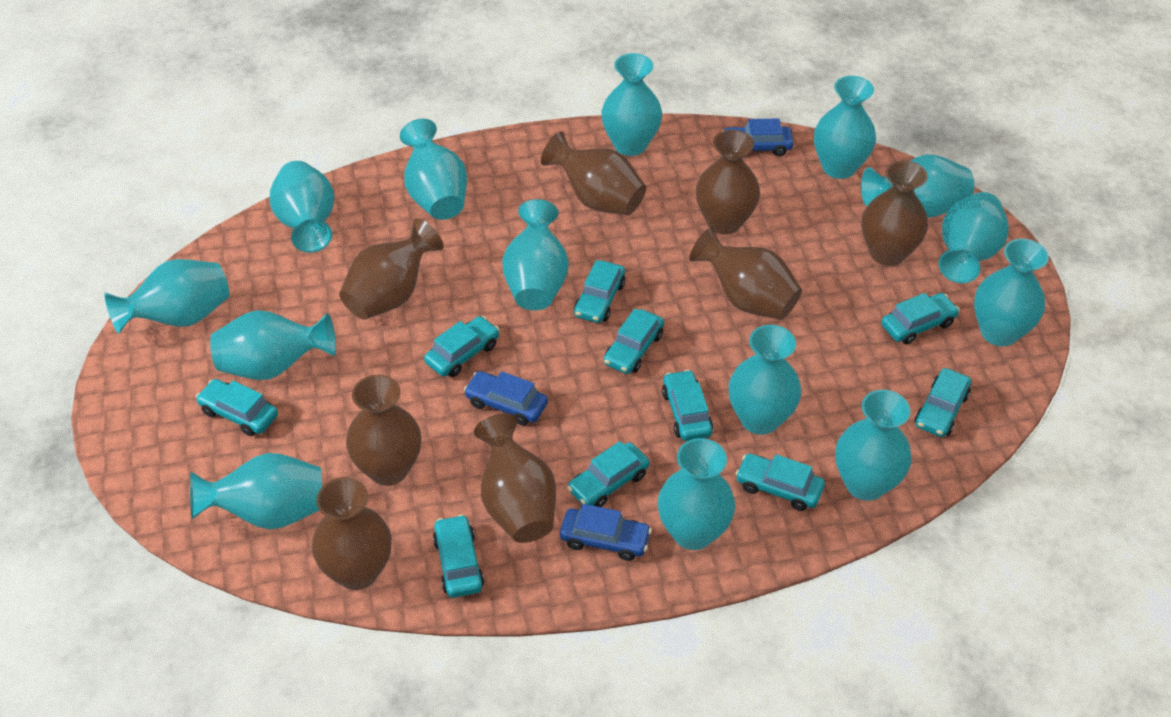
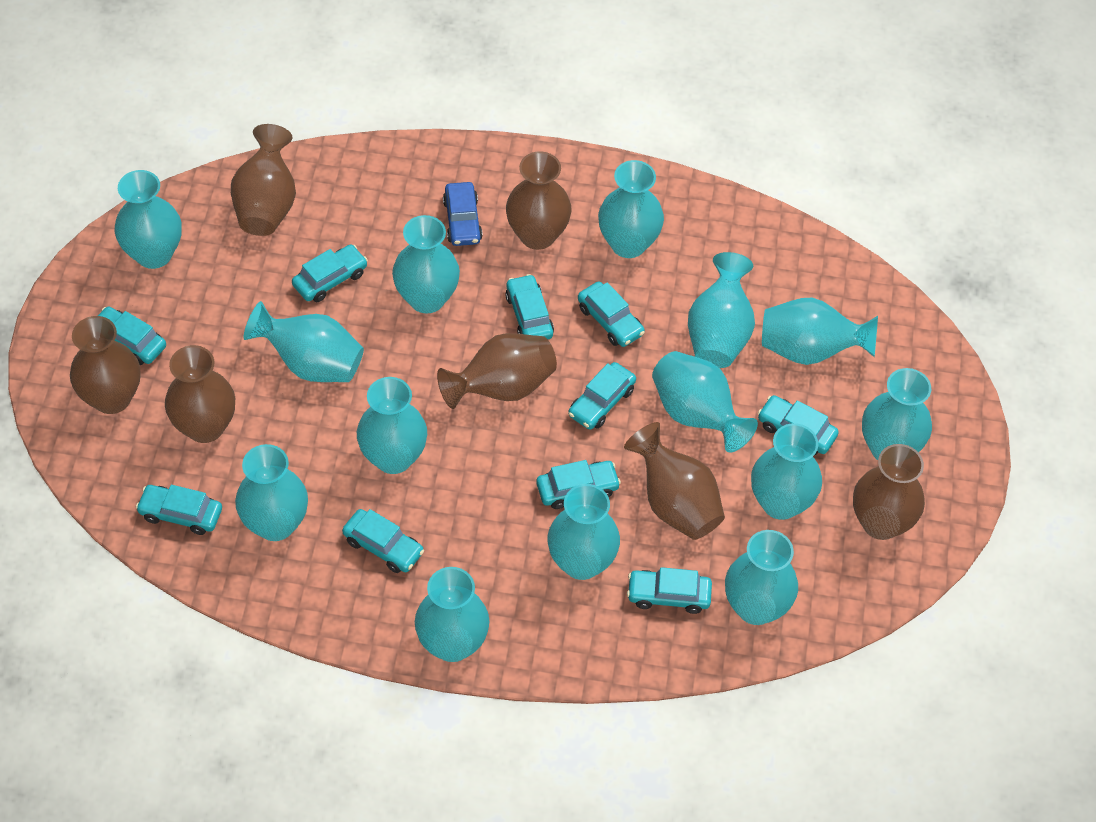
blue car: [464,371,548,425] [560,504,652,561] [722,119,794,156] = 3 -> [443,182,483,246] = 1
brown vase: [312,477,392,590] [339,218,444,320] [346,374,421,486] [474,413,556,543] [541,132,646,215] [689,227,802,320] [696,130,760,235] [862,160,928,266] = 8 -> [70,316,141,414] [165,345,235,443] [231,124,296,236] [437,333,557,409] [506,151,572,250] [624,422,725,540] [853,444,925,540] = 7

